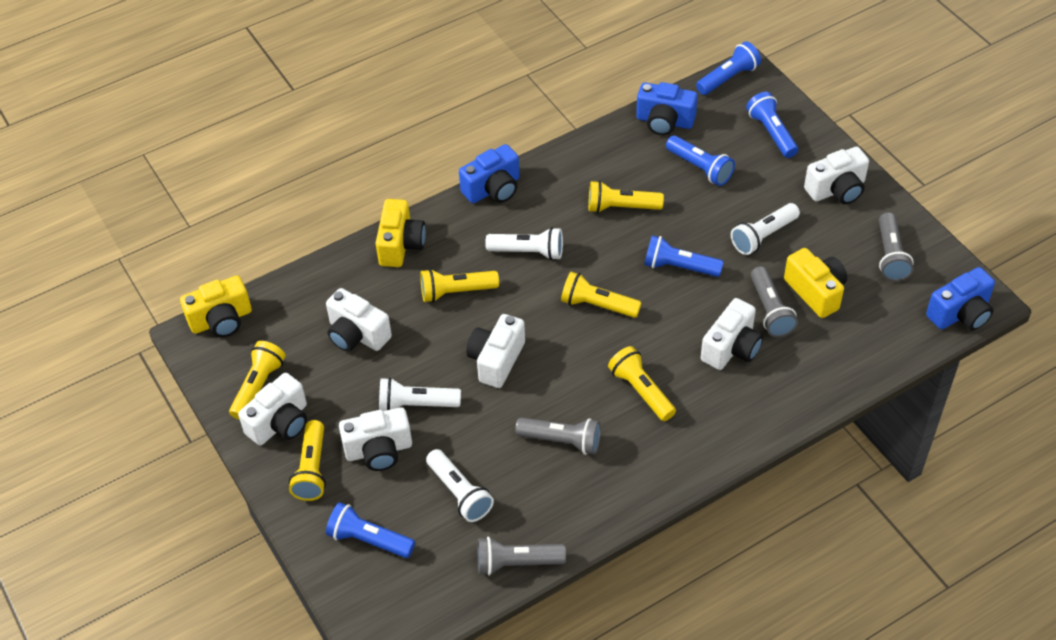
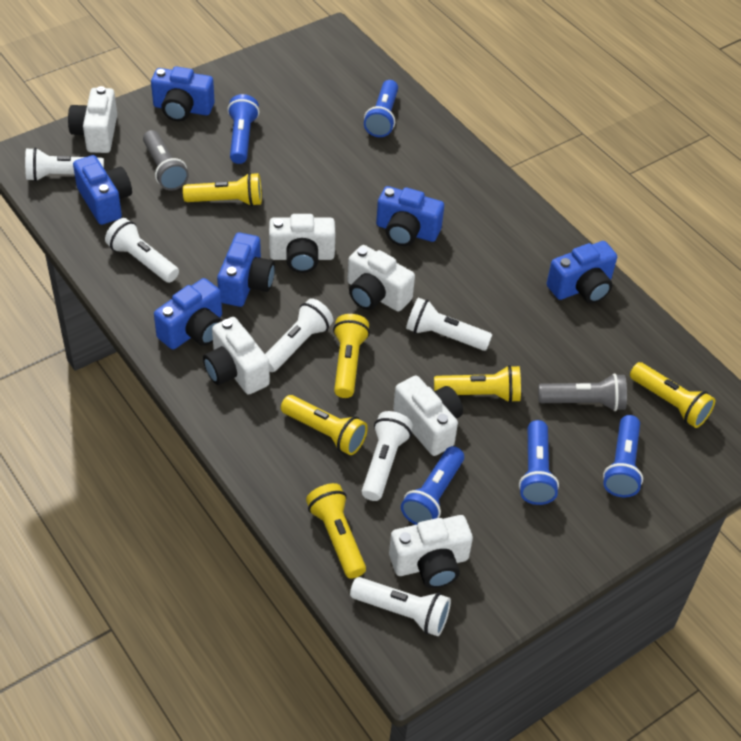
blue camera: [459,144,520,203] [636,82,698,136] [926,267,995,331] = 3 -> [73,155,132,225] [151,66,215,122] [154,278,222,349] [217,232,275,307] [376,186,444,246] [547,241,617,303] = 6
grey flashlight: [477,537,566,576] [515,417,601,455] [751,266,798,337] [879,212,914,281] = 4 -> [143,130,189,191] [538,373,627,411] = 2
white flashlight: [379,377,461,411] [426,449,494,522] [485,227,563,260] [731,203,800,255] = 4 -> [25,147,104,181] [105,218,179,283] [265,298,333,372] [350,577,451,636] [362,411,413,501] [406,298,492,351] = 6
yellow camera: [180,275,252,337] [375,199,426,267] [784,248,847,318] = 3 -> none = 0

